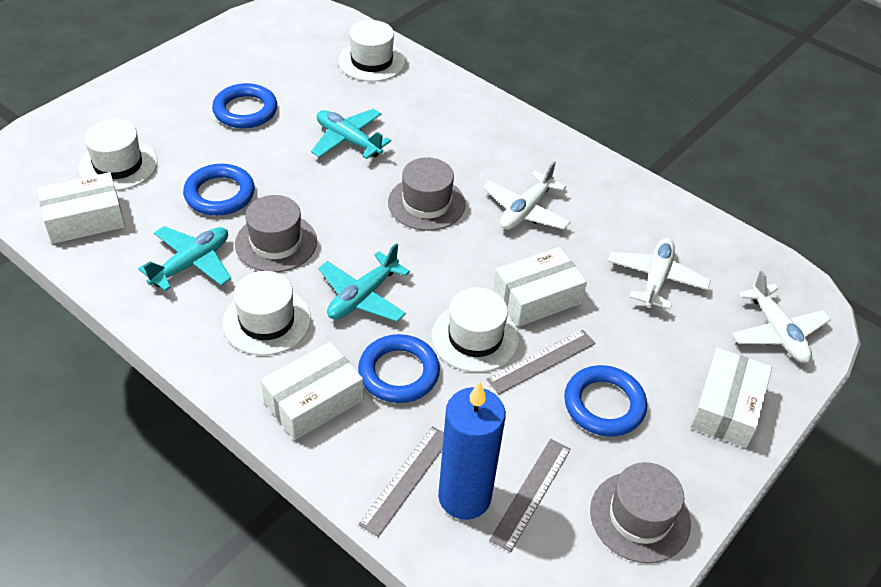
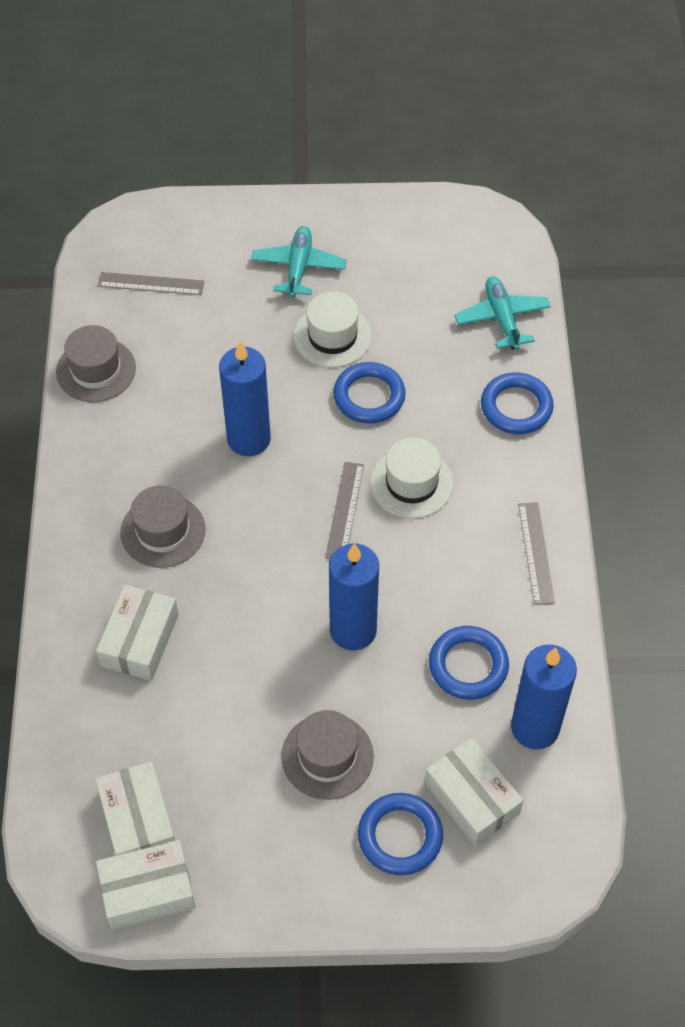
blue candle: [438,381,506,520] = 1 -> [219,341,271,456] [329,543,379,650] [511,644,577,749] = 3
turquoise plane: [138,226,231,291] [311,109,391,159] [318,243,410,322] = 3 -> [251,226,346,298] [454,277,551,350] = 2
white hat: [78,119,158,191] [222,271,311,355] [338,20,405,82] [432,287,519,372] = 4 -> [294,291,372,367] [370,438,453,518] = 2
white plane: [483,161,570,230] [608,238,711,309] [732,270,831,363] = 3 -> none = 0

